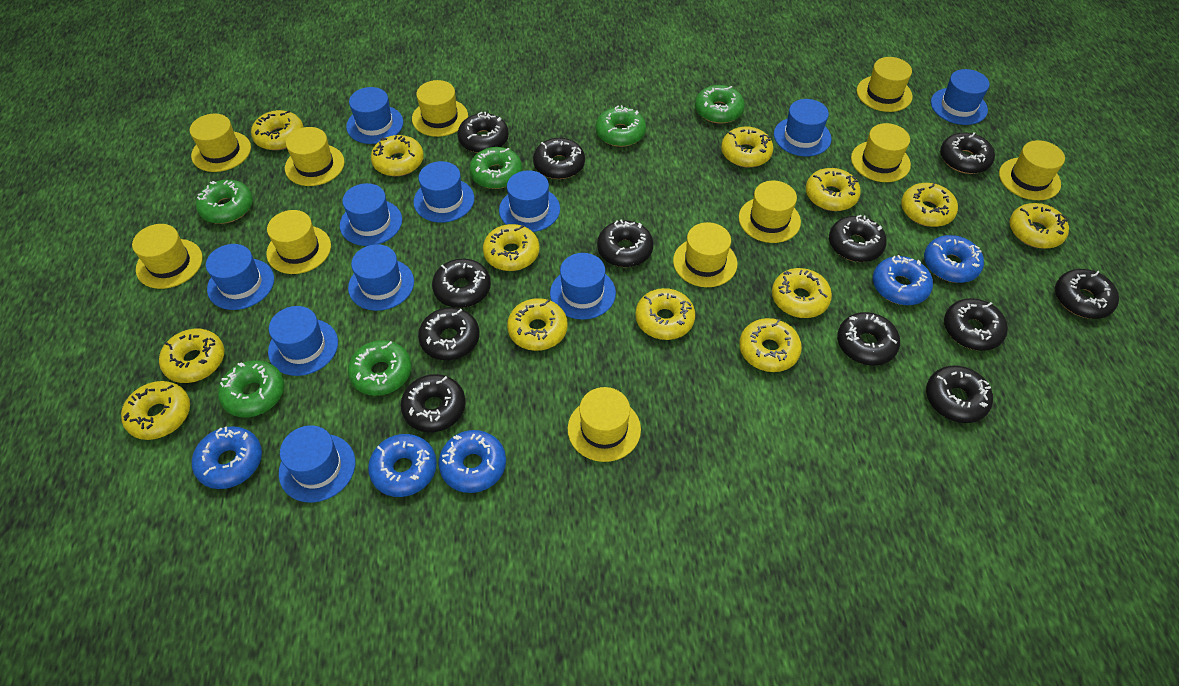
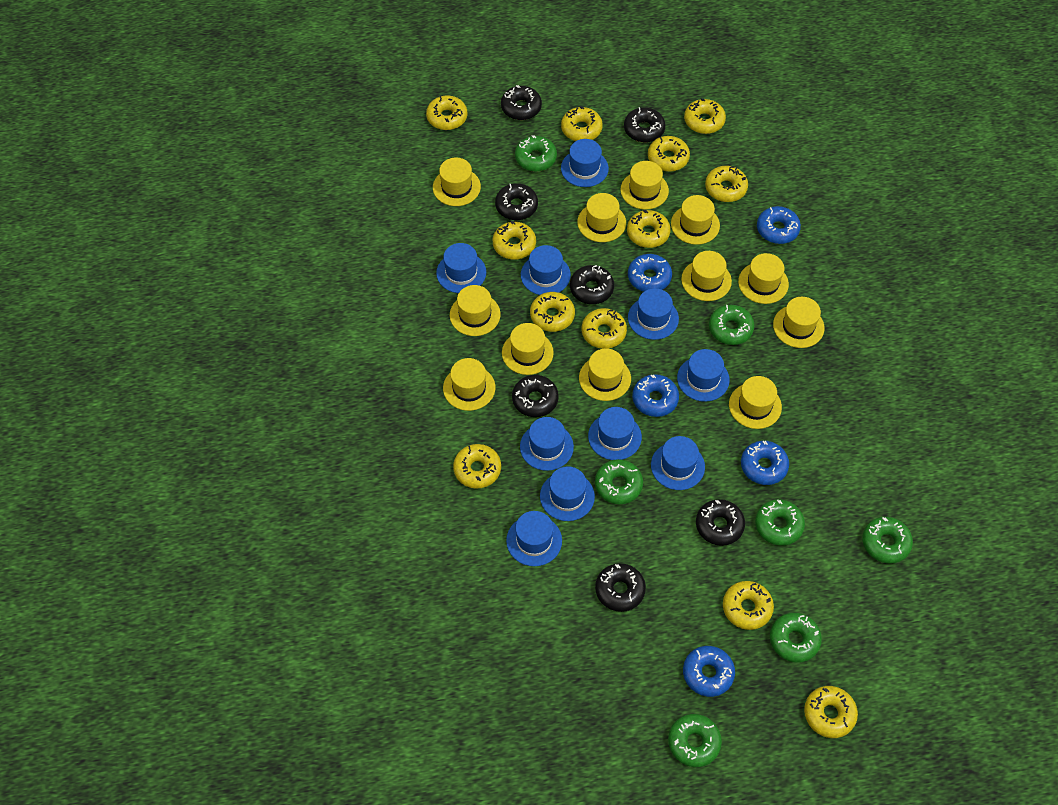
black donut: [401,374,466,432] [418,307,480,360] [432,258,491,308] [458,112,509,153] [533,138,585,179] [597,219,654,267] [829,215,887,262] [837,312,900,365] [926,365,993,423] [940,132,995,174] [944,298,1008,351] [1055,269,1119,319] = 12 -> [495,183,538,220] [501,85,542,120] [512,375,559,417] [570,265,614,304] [595,563,646,612] [624,107,665,142] [696,499,745,546] = 7
blue hat: [206,244,274,310] [268,306,338,376] [279,425,355,503] [340,183,402,246] [346,87,403,144] [348,244,414,311] [413,161,474,223] [499,170,560,232] [550,253,616,320] [774,99,832,156] [931,69,990,125] = 11 -> [436,243,486,293] [506,511,562,566] [520,417,574,471] [521,245,571,295] [540,466,595,521] [561,139,609,187] [588,407,642,460] [628,288,679,340] [651,436,705,490] [677,349,730,402] = 10
green donut: [196,180,253,224] [218,360,284,417] [348,340,411,396] [469,147,522,189] [596,105,646,147] [695,85,745,124] = 6 -> [515,135,557,172] [595,459,643,504] [668,714,722,767] [709,305,755,345] [755,499,805,546] [770,613,822,663] [862,517,913,564] = 7
yellow donut: [121,381,190,440] [159,329,224,383] [251,110,304,150] [371,135,424,176] [483,224,539,271] [507,298,568,351] [635,288,695,340] [721,127,773,167] [739,318,802,372] [772,268,832,318] [806,168,861,211] [901,182,958,227] [1009,203,1069,249] = 13 -> [426,95,467,130] [453,444,501,489] [492,221,536,260] [530,292,575,332] [561,106,603,141] [582,308,627,349] [627,210,671,248] [648,136,690,172] [684,98,726,134] [705,166,748,202] [723,581,774,630] [804,686,858,738] = 12
yellow hat: [132,224,203,289] [190,114,251,172] [266,210,331,274] [285,127,345,186] [412,80,468,137] [568,387,641,462] [673,222,737,287] [739,181,801,243] [851,123,911,182] [857,57,912,112] [999,140,1065,200] = 11 -> [433,158,481,206] [443,358,495,411] [450,285,501,336] [502,323,554,375] [577,193,626,242] [579,348,631,401] [621,161,669,210] [671,195,720,245] [681,251,732,301] [729,376,782,429] [738,253,789,304] [773,297,825,348] = 12

